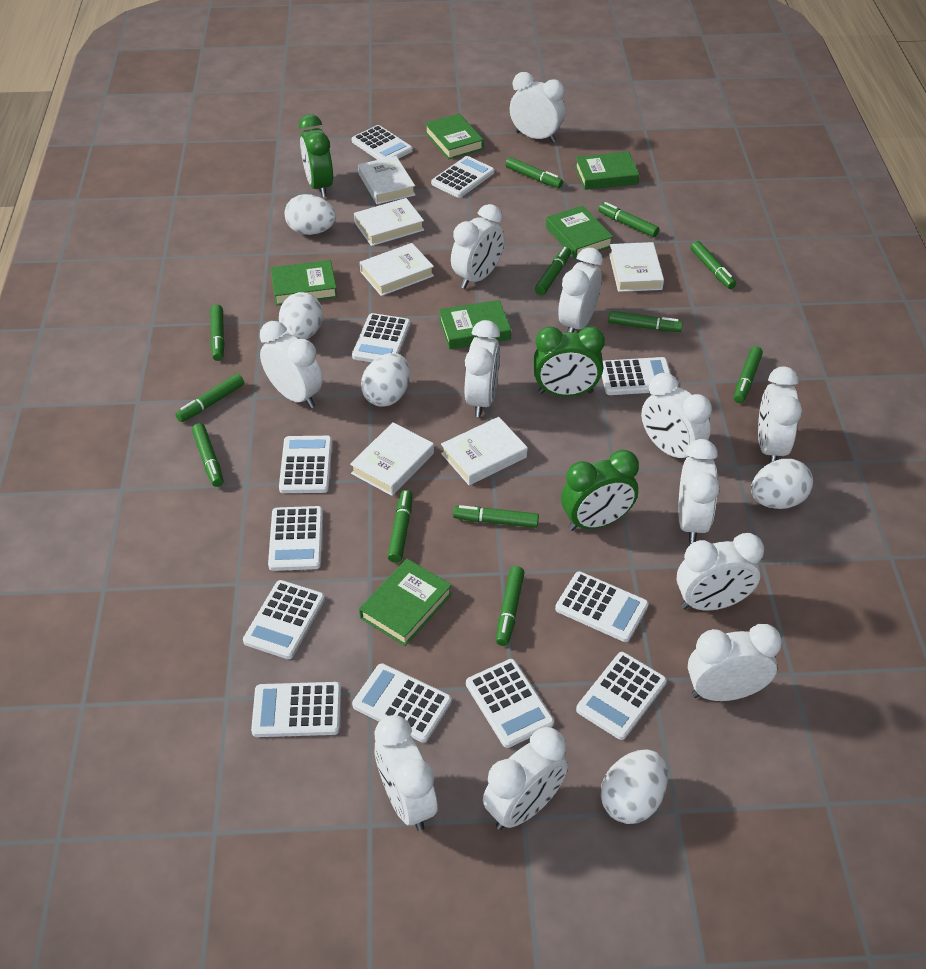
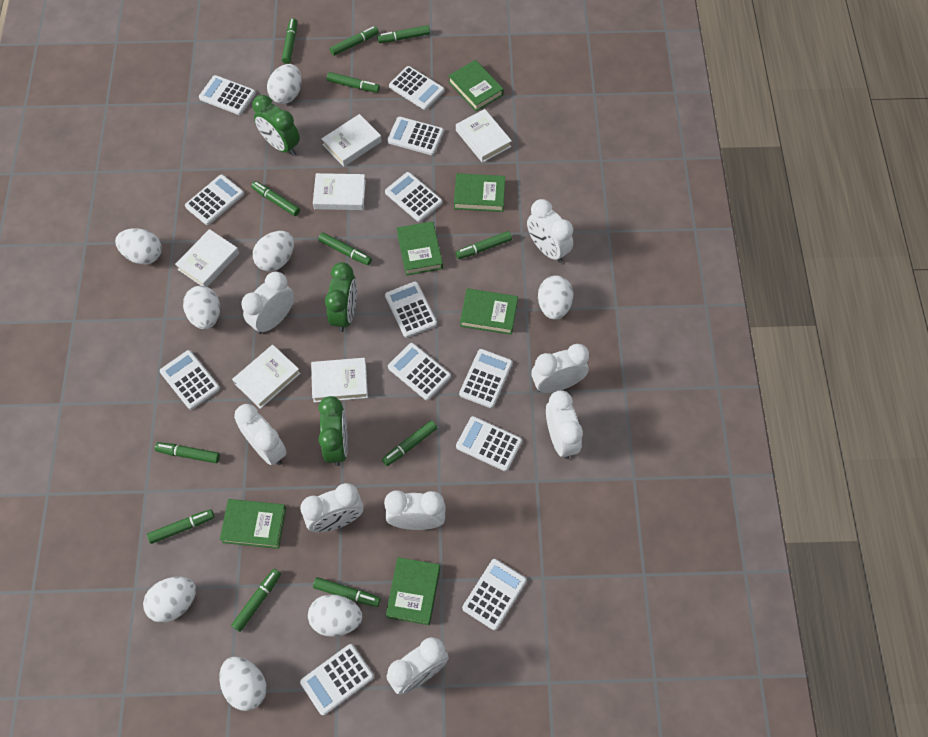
white clock: [260,321,323,408] [374,715,438,831] [451,204,505,289] [465,320,500,417] [483,727,568,830] [510,72,565,143] [558,248,603,333] [641,373,712,458] [677,533,764,610] [678,439,720,543] [688,624,782,701] [758,367,802,463] = 12 -> [234,404,287,465] [241,272,294,334] [300,483,363,532] [384,490,446,530] [386,637,449,695] [527,199,573,263] [531,344,589,393] [546,390,583,459] = 8
white egg: [279,292,323,339] [284,194,336,235] [361,353,410,406] [601,749,668,824] [751,459,813,509] = 5 -> [115,228,162,264] [143,577,196,623] [183,286,220,329] [220,657,267,711] [253,231,294,272] [267,64,302,104] [308,594,362,637] [538,275,573,320] = 8

